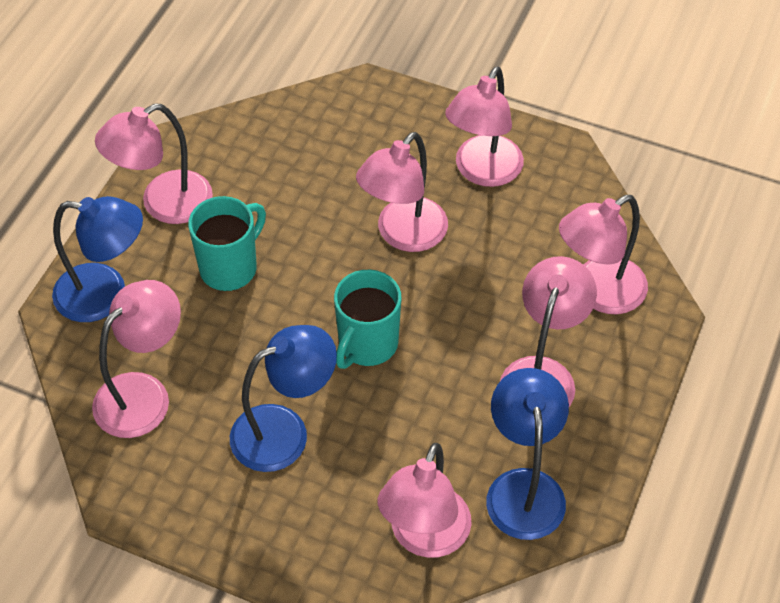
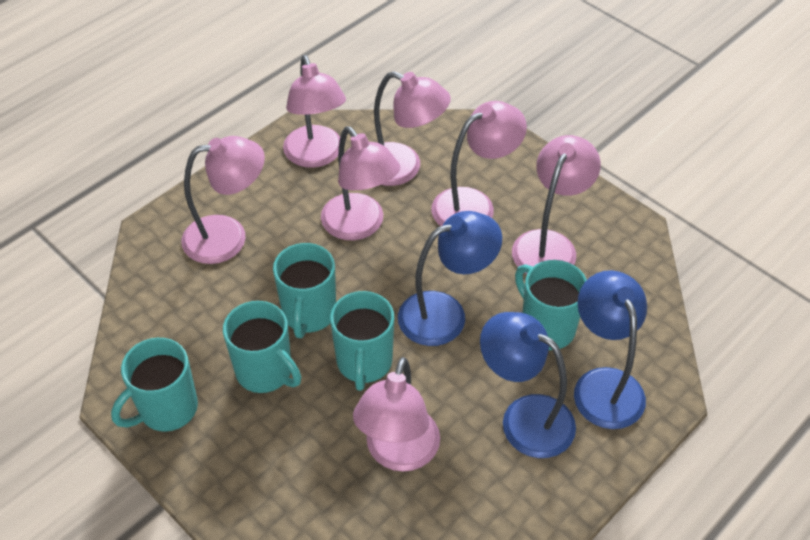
turquoise mug: [188,196,266,291] [334,270,401,369] = 2 -> [111,338,198,431] [223,301,301,393] [273,243,336,338] [330,291,394,391] [515,260,587,350] = 5

